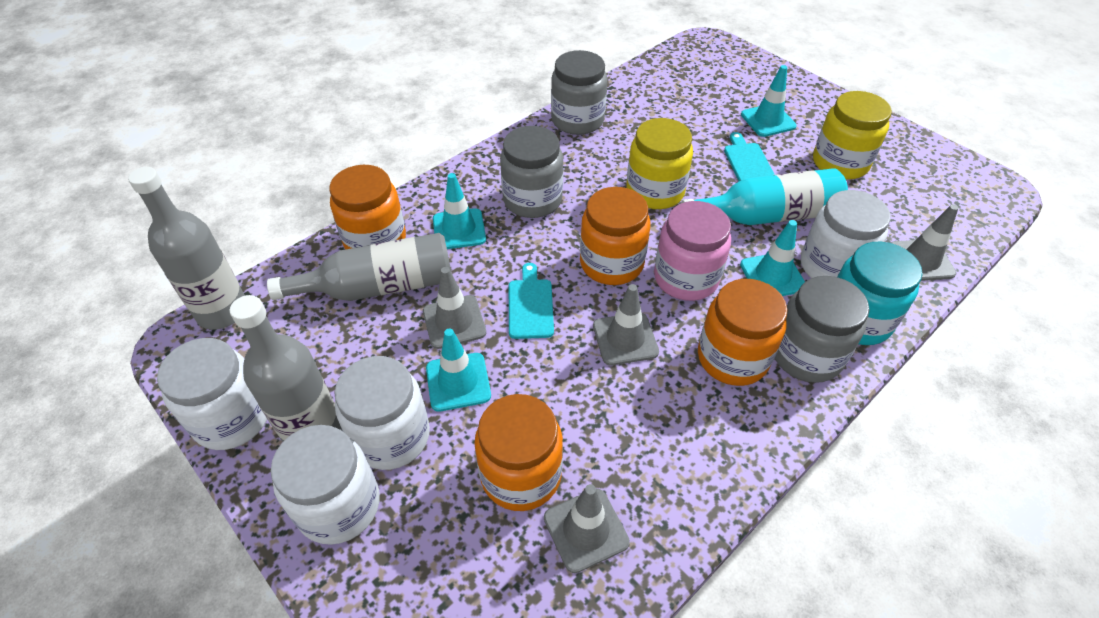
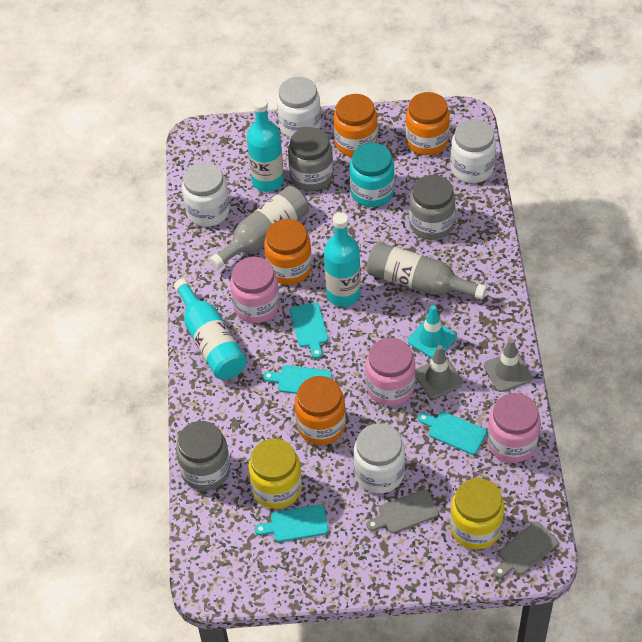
grey bottle: [128,167,245,330] [230,295,342,442] [267,233,451,301] = 3 -> [209,186,309,269] [367,242,487,300] = 2
grey cutting board: none = 0 -> [367,489,439,534] [494,522,558,578] = 2
grey traffic cone: [423,267,486,349] [544,484,630,573] [593,284,659,366] [891,204,958,281] = 4 -> [415,345,463,399] [484,339,532,392] = 2
pink jar: [654,201,731,301] = 1 -> [230,257,280,323] [366,338,415,406] [487,393,541,463] = 3
turquoise bottle: [681,168,848,225] = 1 -> [174,278,247,380] [247,97,284,192] [324,212,361,307] = 3
turquoise cutting board: [509,263,554,339] [724,132,775,181] = 2 -> [255,505,328,542] [263,365,332,394] [290,302,328,358] [418,412,487,455] = 4
turquoise traffic cone: [426,329,491,412] [433,173,486,249] [740,220,805,296] [741,65,797,137] = 4 -> [408,305,457,358] = 1

